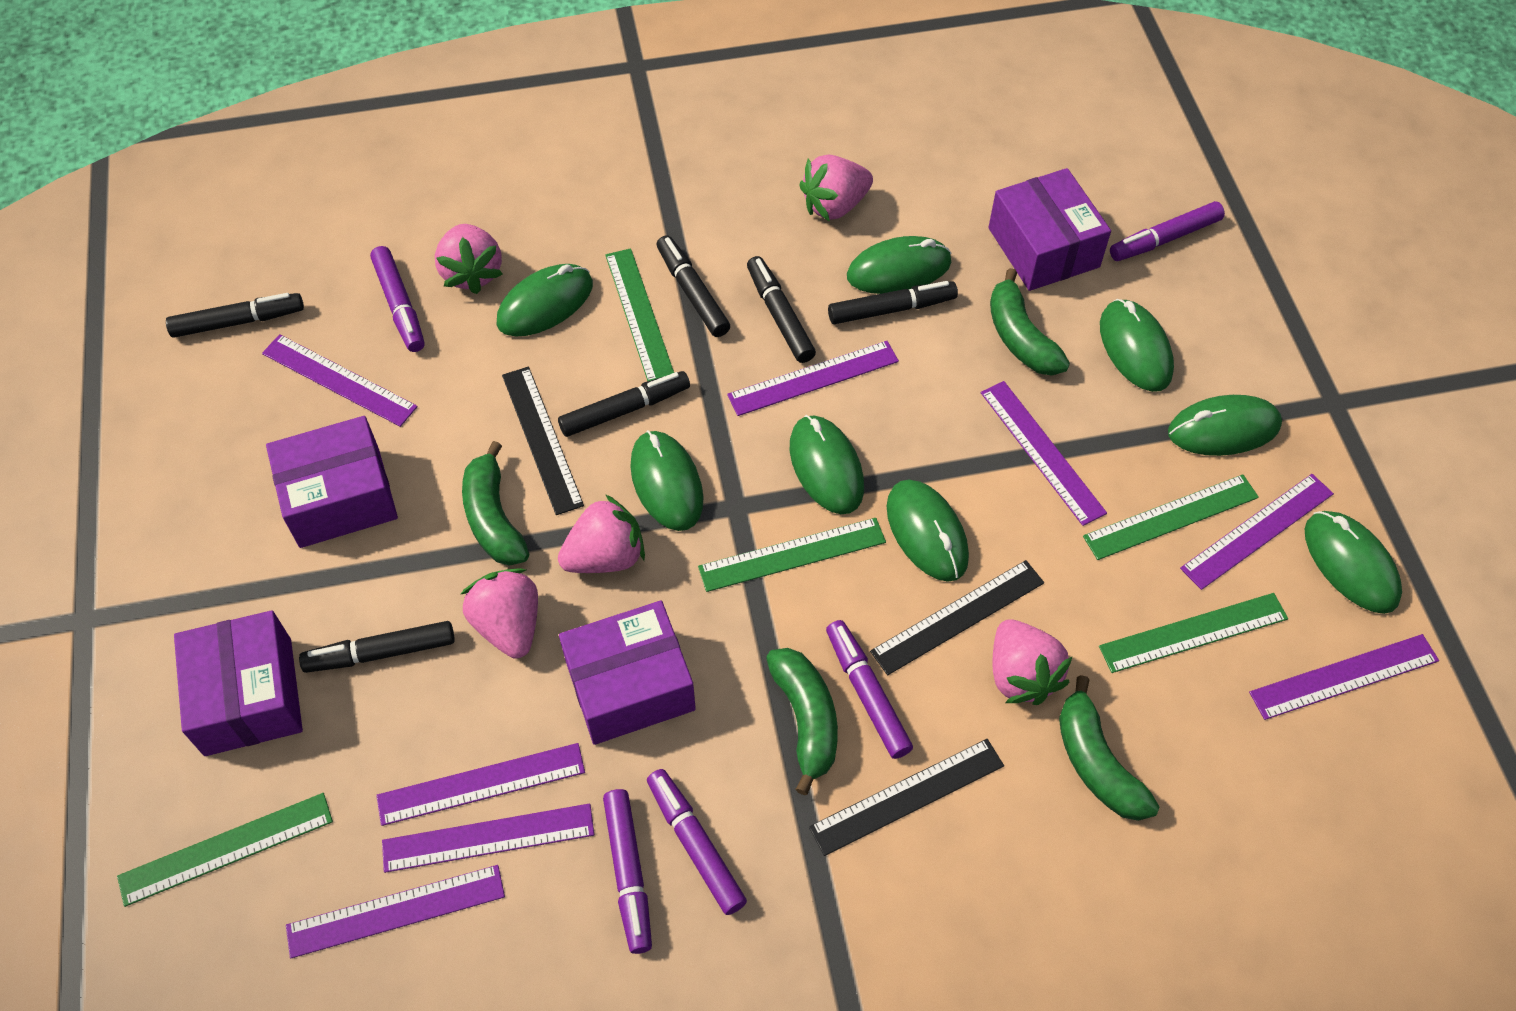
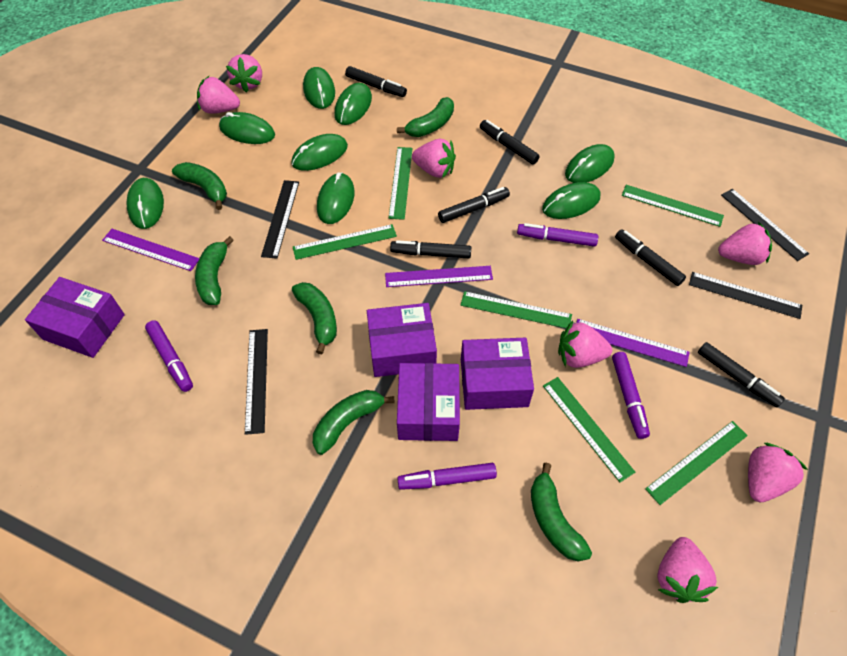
black ruler: [502,367,584,515] [809,739,1004,856] [870,560,1044,675] = 3 -> [245,329,268,435] [261,180,299,259] [689,272,802,319] [721,189,809,261] = 4
green banana: [462,441,529,566] [766,648,838,795] [990,268,1070,376] [1059,675,1160,821] = 4 -> [172,162,227,210] [195,236,234,305] [292,282,337,354] [313,390,394,455] [397,97,454,137] [531,463,592,562] = 6
green ruler: [117,793,333,907] [605,248,674,381] [698,518,886,592] [1083,474,1259,560] [1099,593,1288,673] = 5 -> [293,224,397,260] [389,147,412,220] [460,291,572,328] [543,377,635,482] [622,185,724,227] [645,421,748,505] = 6
pink strawberry: [435,224,503,294] [460,568,538,658] [558,494,645,573] [799,155,873,222] [993,619,1072,705] = 5 -> [197,76,240,114] [226,54,262,93] [412,139,456,178] [558,321,612,368] [657,537,718,603] [718,222,772,265] [748,443,808,502] = 7
purple marker: [370,246,425,352] [603,789,652,954] [647,769,747,915] [826,620,913,759] [1110,201,1225,261] = 5 -> [145,320,193,392] [397,463,497,490] [517,223,598,247] [612,352,650,439] = 4
purple ruler: [262,334,418,427] [286,865,505,958] [376,743,585,826] [382,803,594,873] [727,341,899,416] [981,381,1107,526] [1180,474,1334,590] [1249,634,1439,720] = 8 -> [102,229,199,271] [385,266,493,287] [576,319,690,367] = 3

